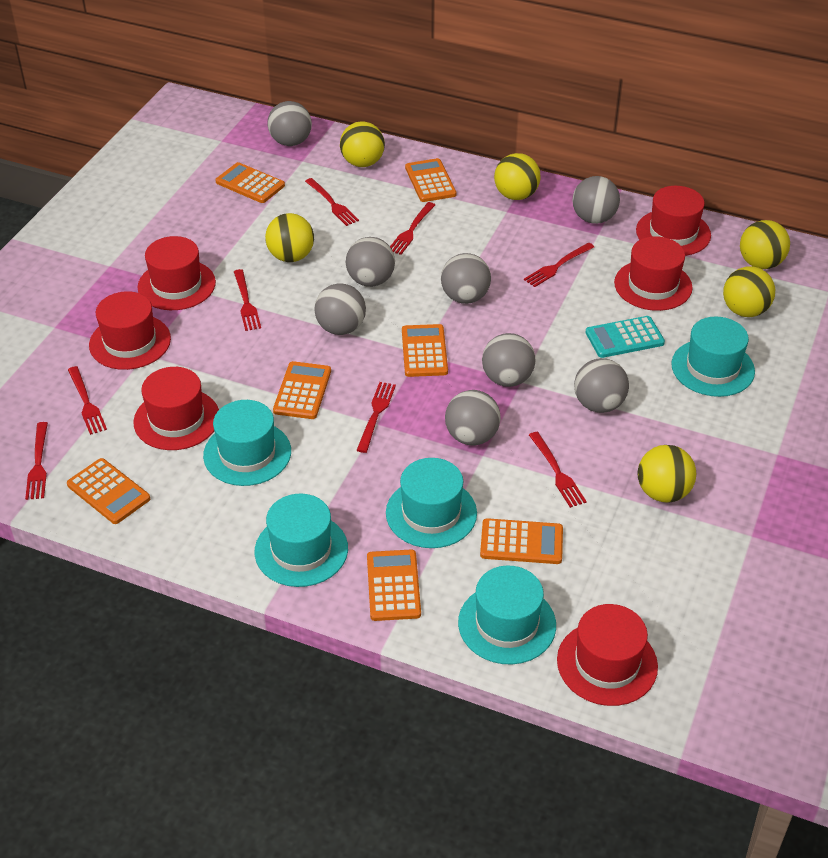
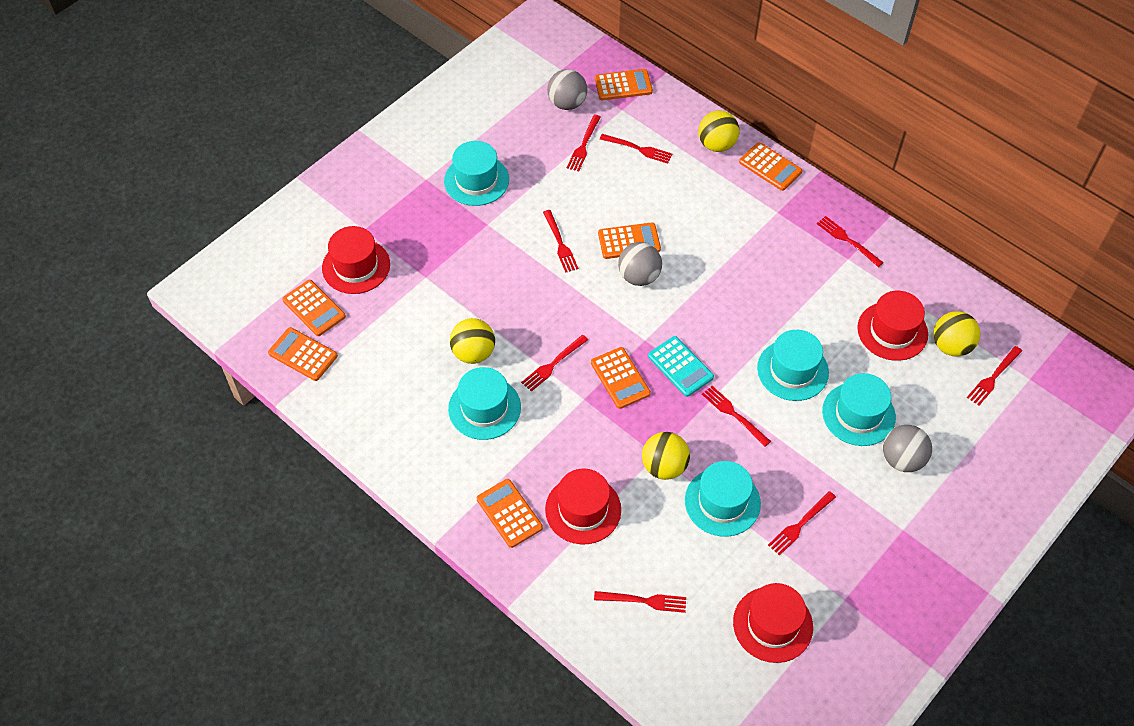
grey ball: [268,101,312,146] [314,283,366,335] [346,237,395,287] [441,253,491,304] [445,390,501,445] [482,333,536,387] [572,176,620,224] [574,358,629,413] = 8 -> [547,69,587,110] [618,242,662,286] [883,425,932,472] = 3
red fork: [25,422,48,500] [68,366,107,435] [234,269,261,331] [305,178,359,226] [357,382,396,453] [390,202,435,255] [524,242,594,287] [529,432,587,508] = 8 -> [521,335,588,392] [543,210,578,273] [567,115,601,171] [594,591,686,613] [600,134,673,164] [702,386,771,446] [768,491,836,556] [817,216,884,267] [967,346,1022,406] = 9
red hat: [89,291,171,370] [133,367,219,450] [137,236,216,310] [557,604,658,706] [614,236,693,311] [636,186,711,256] = 6 -> [322,226,390,294] [545,469,621,545] [733,583,813,663] [857,291,928,361] = 4
yellow ball: [265,213,314,262] [340,121,385,167] [494,153,541,200] [638,445,696,503] [723,266,775,317] [740,220,790,269] = 6 -> [450,318,495,364] [642,432,690,480] [698,111,740,152] [933,311,980,357] = 4

